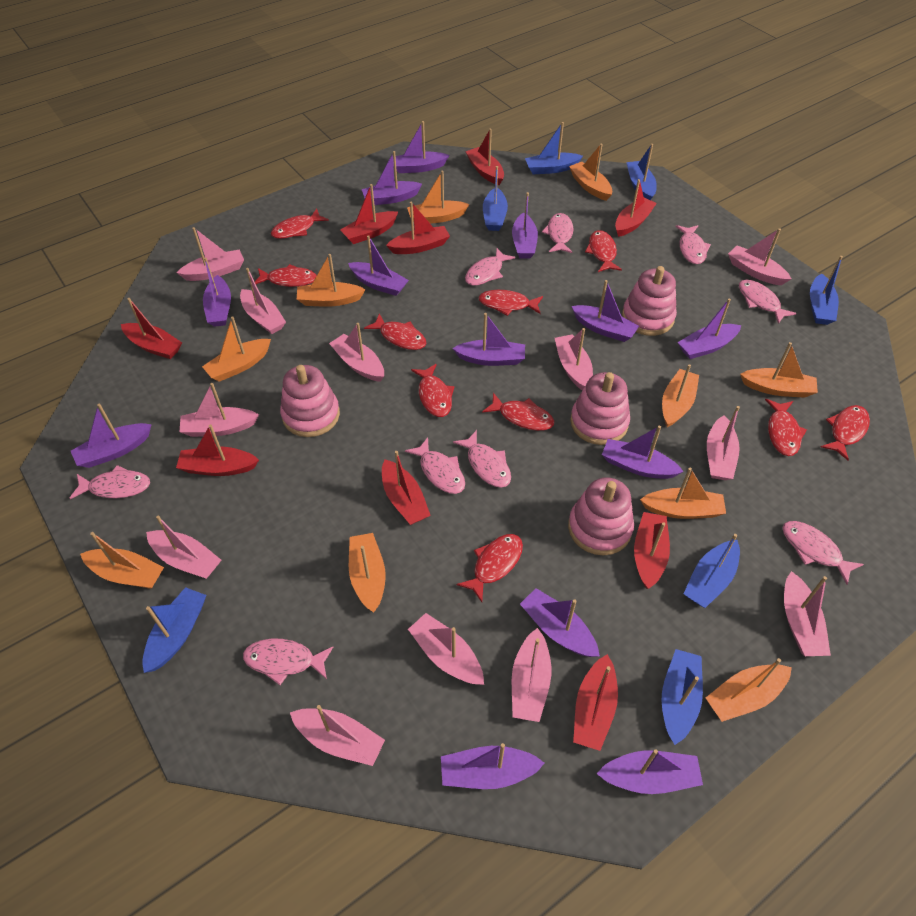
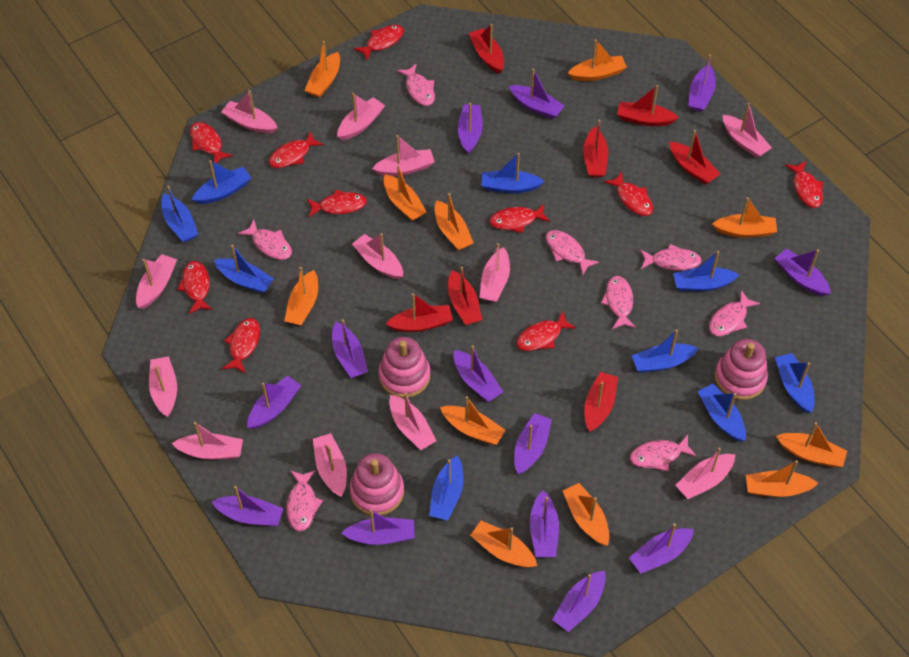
blue boat: [142,587,206,673] [483,166,508,231] [525,122,583,174] [626,144,657,200] [662,649,703,745] [684,534,740,608] [810,256,843,325] = 7 -> [161,185,198,242] [192,160,251,204] [214,245,274,293] [429,455,464,520] [481,153,545,193] [632,330,699,373] [673,251,739,291] [698,384,746,441] [775,353,815,413] = 9
orange boat: [80,532,164,589] [202,317,271,382] [297,254,366,307] [349,533,386,613] [407,170,469,223] [569,144,612,201] [640,468,726,519] [662,364,699,427] [706,658,792,722] [740,342,818,398] = 10 -> [284,267,318,325] [305,41,340,98] [384,165,427,221] [435,193,473,251] [440,396,506,445] [470,521,537,567] [563,483,610,546] [568,39,627,81] [712,197,777,238] [746,460,818,497] [776,422,847,467] = 11
pink fish: [70,465,150,499] [243,639,333,685] [405,437,465,494] [453,430,511,488] [465,248,515,286] [542,213,573,253] [675,225,711,264] [739,280,797,324] [782,521,864,585] = 9 -> [238,220,292,260] [286,470,323,531] [397,63,435,106] [546,230,599,275] [601,276,636,329] [630,435,697,471] [640,244,701,271] [709,290,760,336] = 8
pink stacking toy: [280,365,340,437] [568,477,634,555] [570,372,630,445] [622,266,677,336] = 4 -> [349,453,404,516] [379,337,430,398] [715,339,768,400] = 3
red boat: [121,298,182,359] [176,424,259,476] [340,184,398,244] [382,451,431,525] [386,202,450,254] [465,129,504,185] [573,654,618,751] [615,179,657,237] [634,512,670,589] = 9 -> [386,293,453,332] [448,267,482,325] [469,24,504,74] [583,120,608,177] [584,372,618,432] [617,85,679,126] [669,130,720,184] = 7

